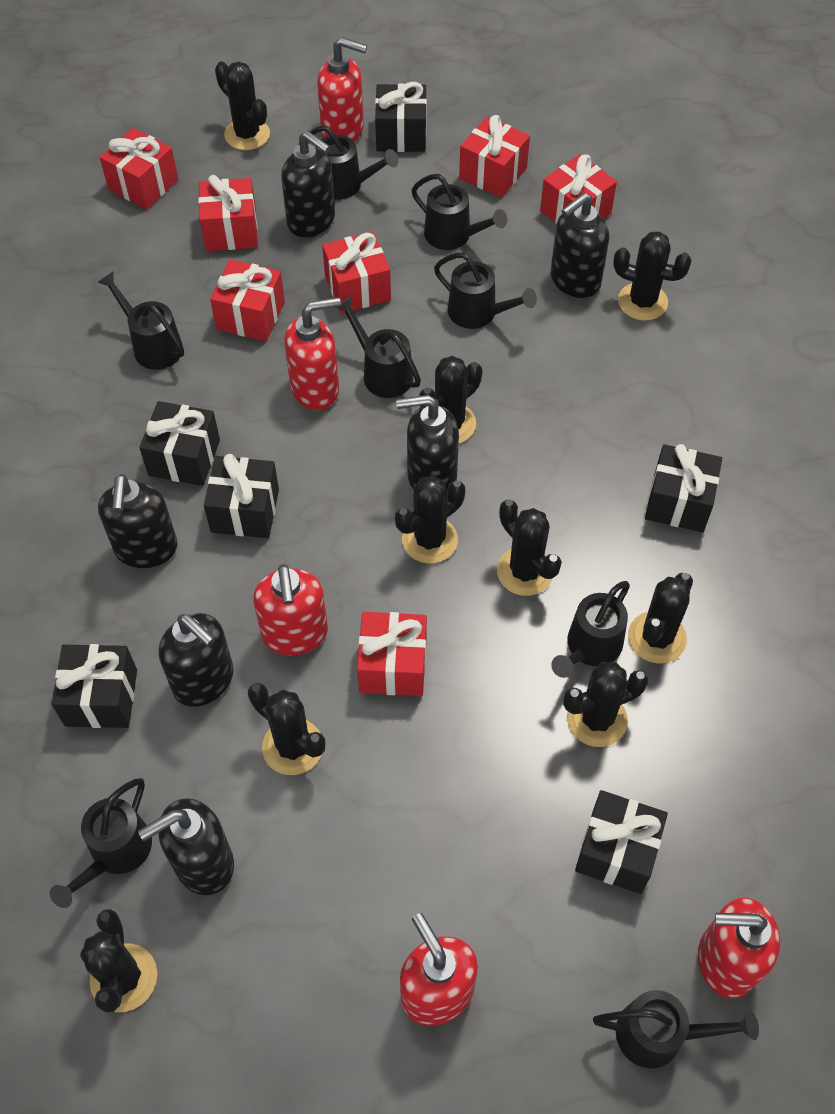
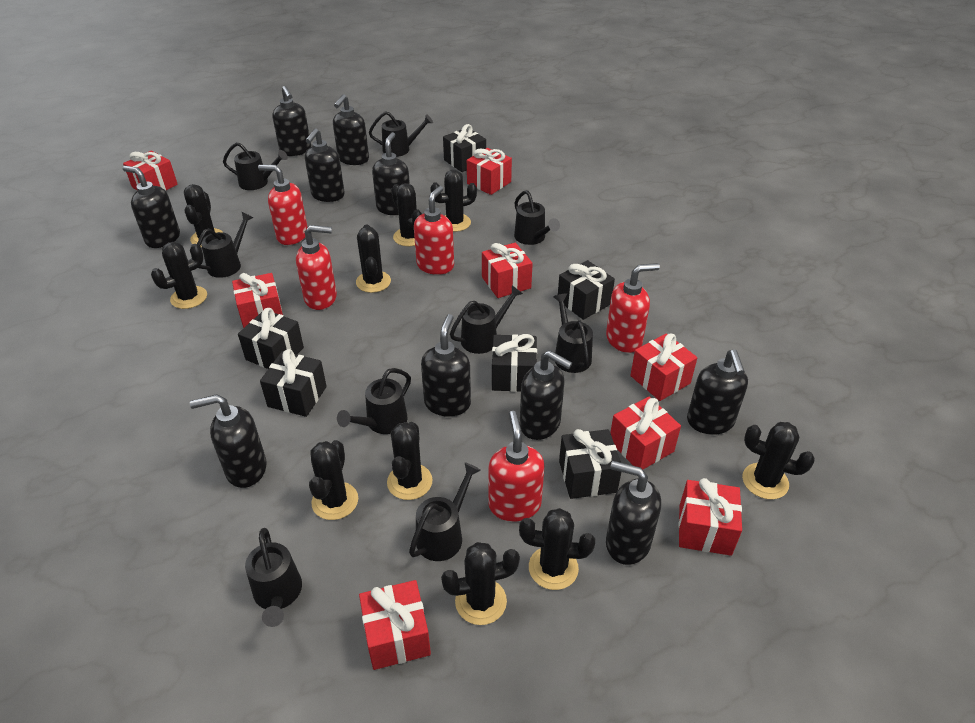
black cactus: [80,909,157,1013] [215,61,270,150] [248,683,325,775] [395,475,465,563] [419,356,482,443] [497,499,562,596] [563,662,648,747] [613,231,692,321] [628,573,693,664] = 9 -> [151,242,207,309] [184,184,222,247] [309,440,358,520] [356,224,391,293] [387,422,432,500] [391,183,422,246] [430,170,477,232] [441,542,520,625] [519,508,595,590] [742,422,815,499] = 10
black soap dispenser: [98,474,178,568] [138,798,234,895] [159,613,234,707] [281,130,335,237] [396,395,459,492] [550,193,609,298] = 6 -> [123,166,180,248] [190,394,267,488] [272,86,311,156] [305,128,345,202] [333,94,369,165] [372,132,410,215] [421,314,471,417] [520,350,572,440] [606,461,661,565] [687,350,748,435] = 10
black watering can: [50,778,152,908] [97,272,184,370] [299,125,398,200] [335,297,421,398] [411,174,507,250] [434,253,537,329] [551,581,630,678] [593,990,759,1069] = 8 -> [197,212,254,278] [223,142,288,190] [245,528,302,627] [337,368,411,434] [369,111,433,157] [409,462,481,561] [450,285,523,354] [514,190,560,245] [553,293,593,373] = 9
red gift: [100,128,178,210] [198,175,258,251] [210,259,285,341] [322,232,391,314] [357,612,427,696] [459,115,530,198] [540,154,617,224] = 7 -> [123,151,178,191] [232,273,283,328] [359,580,431,670] [467,148,512,195] [482,243,533,298] [610,397,681,469] [630,333,697,401] [679,478,742,556] = 8

